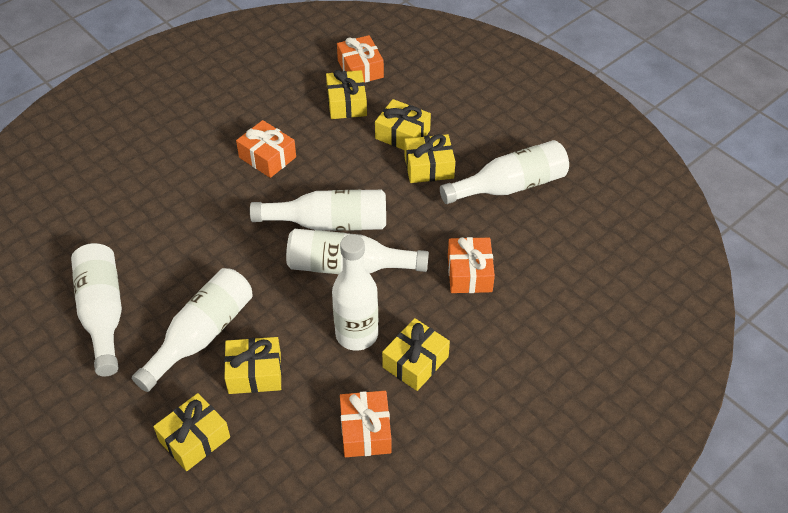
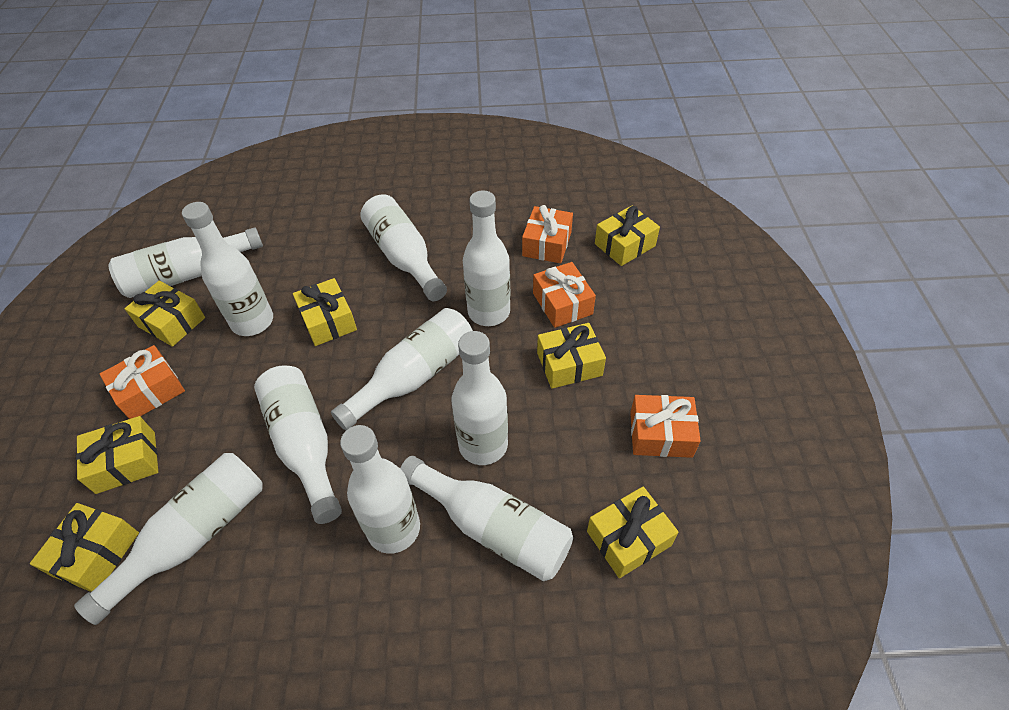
white bottle: [71,243,122,376] [132,268,253,392] [250,190,386,231] [286,229,429,274] [332,235,378,351] [440,140,569,204] = 6 -> [74,453,263,625] [108,227,263,298] [182,202,273,336] [254,365,342,524] [331,308,473,430] [340,425,420,554] [360,194,447,301] [400,456,573,581] [451,331,508,465] [463,191,510,326] = 10
yellow gift: [153,393,230,471] [224,337,282,394] [326,70,367,119] [375,99,431,150] [382,318,450,391] [404,134,455,183] = 6 -> [30,503,139,592] [76,416,158,494] [124,281,205,347] [293,278,357,346] [537,323,606,389] [587,486,679,578] [595,206,660,266] = 7

